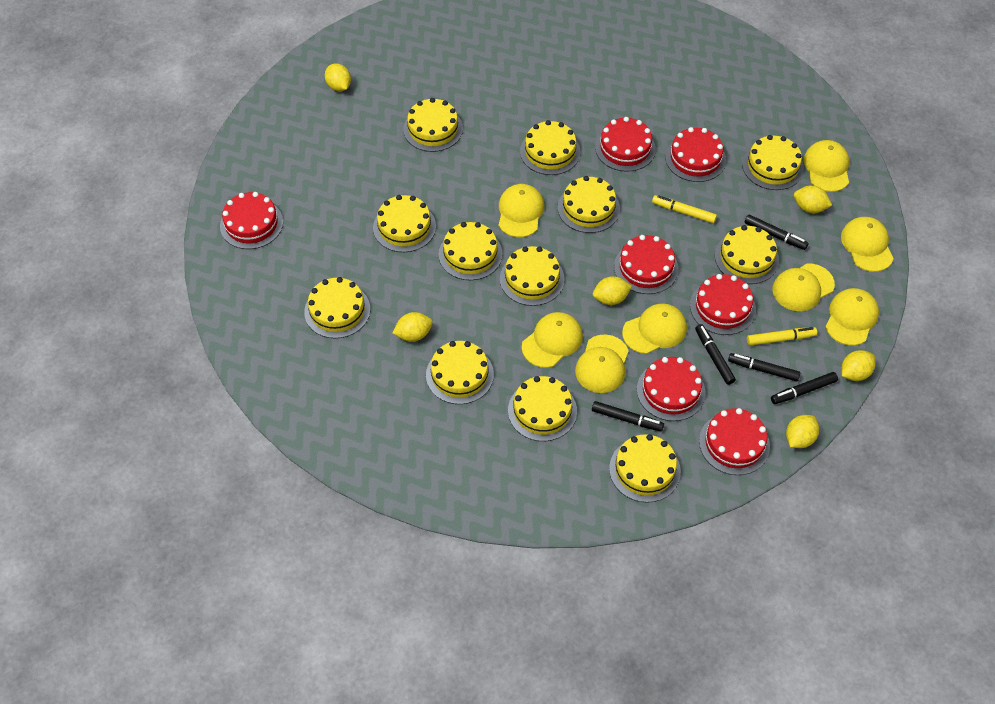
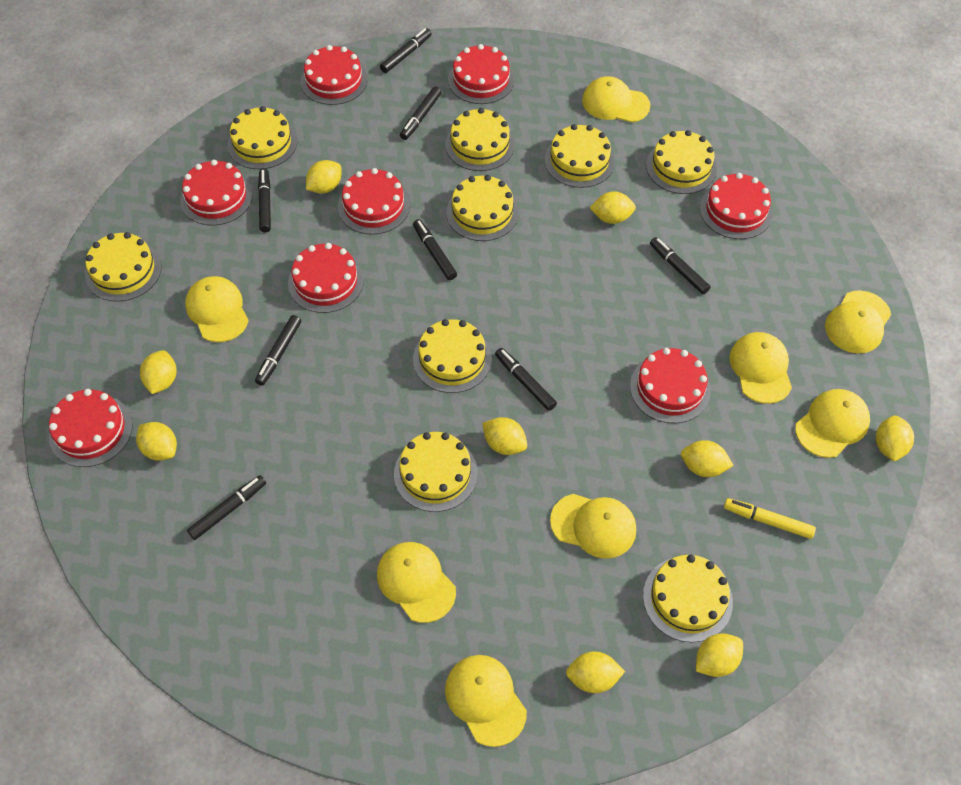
black marker: [592,401,664,431] [695,324,736,385] [728,353,800,381] [745,215,809,250] [771,372,838,404] = 5 -> [187,475,266,540] [255,315,301,386] [258,169,271,233] [380,28,432,73] [400,86,442,140] [413,219,457,280] [495,348,557,411] [650,237,711,294] = 8
red cake: [220,192,283,249] [595,117,656,172] [614,235,678,294] [637,357,706,421] [665,127,726,182] [690,274,756,335] [699,408,770,475] = 7 -> [49,389,133,467] [180,160,253,226] [288,243,364,313] [301,45,368,105] [338,168,410,235] [448,44,515,104] [630,348,711,423] [700,173,773,239] = 8
yellow cake: [304,277,370,338] [373,195,436,252] [403,98,463,152] [426,341,494,404] [439,222,503,280] [500,246,565,306] [508,376,577,441] [520,120,580,175] [558,176,620,233] [609,434,681,503] [715,225,779,284] [742,135,804,190] = 12 -> [85,232,162,302] [227,106,297,169] [394,432,478,512] [413,319,492,393] [445,108,515,171] [446,175,519,241] [545,124,615,188] [643,554,733,642] [646,130,717,194] = 9
yellow lemon: [325,64,351,91] [393,312,433,342] [593,276,632,305] [786,415,819,448] [794,185,832,213] [842,350,876,381] = 6 -> [136,422,177,461] [140,350,177,394] [306,160,342,194] [482,417,527,455] [566,651,625,693] [590,191,636,224] [681,440,734,477] [696,633,743,677] [876,415,914,462] = 9
yellow marker: [652,195,717,223] [747,327,817,345] = 2 -> [724,498,816,539] = 1

